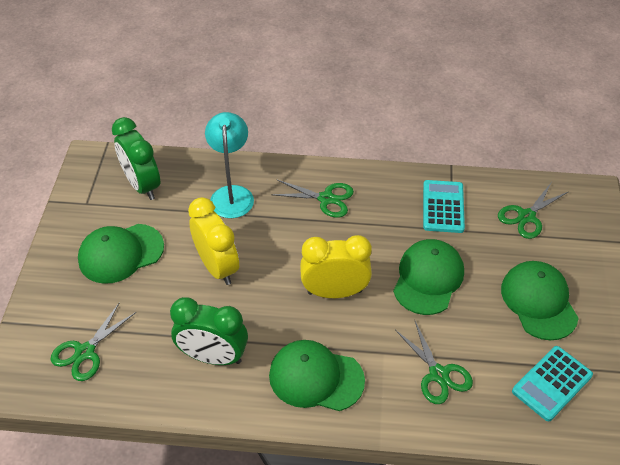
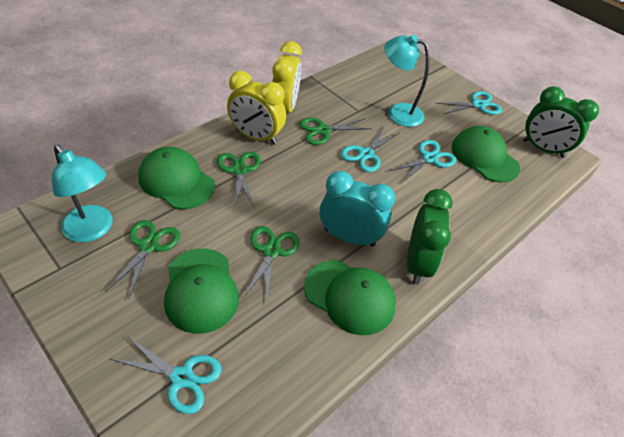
turquoise calculator: [423,180,465,233] [512,346,593,421] = 2 -> none = 0
turquoise clock: none = 0 -> [320,171,395,247] = 1
turquoise lamp: [205,112,254,218] = 1 -> [52,144,113,242] [385,35,429,127] = 2
turquoise scissors: none = 0 -> [110,336,221,414] [341,126,399,172] [389,140,456,183] [435,91,502,115] = 4

